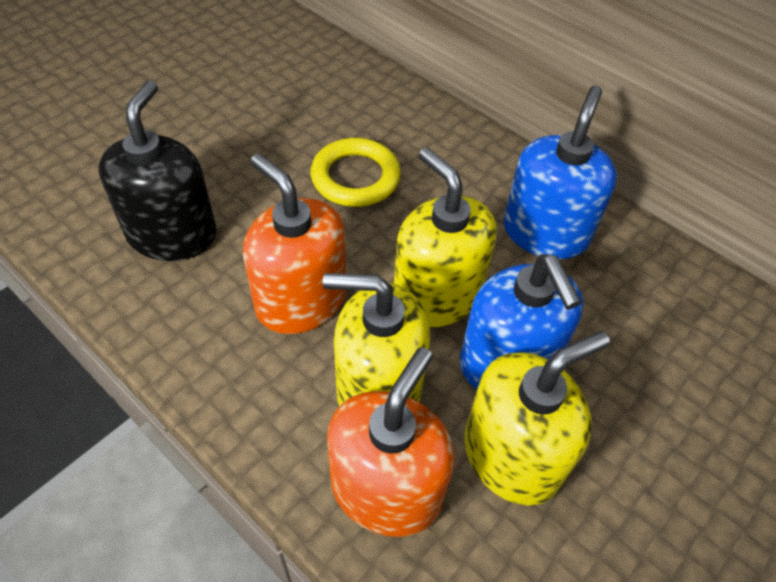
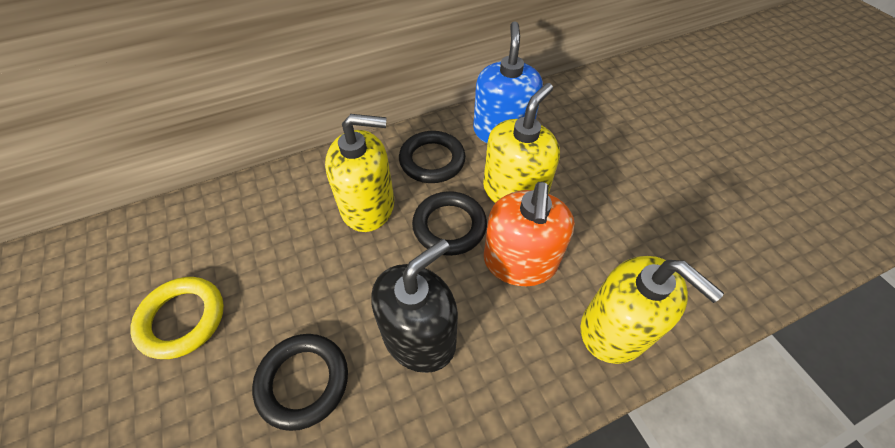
black ring: none = 0 -> [252,334,348,431] [399,131,466,183] [412,191,487,256] = 3
blue soap dispenser: [460,254,583,389] [503,86,617,259] = 2 -> [473,21,543,143] = 1
orange soap dispenser: [243,154,346,334] [327,347,455,537] = 2 -> [484,181,575,286] = 1

